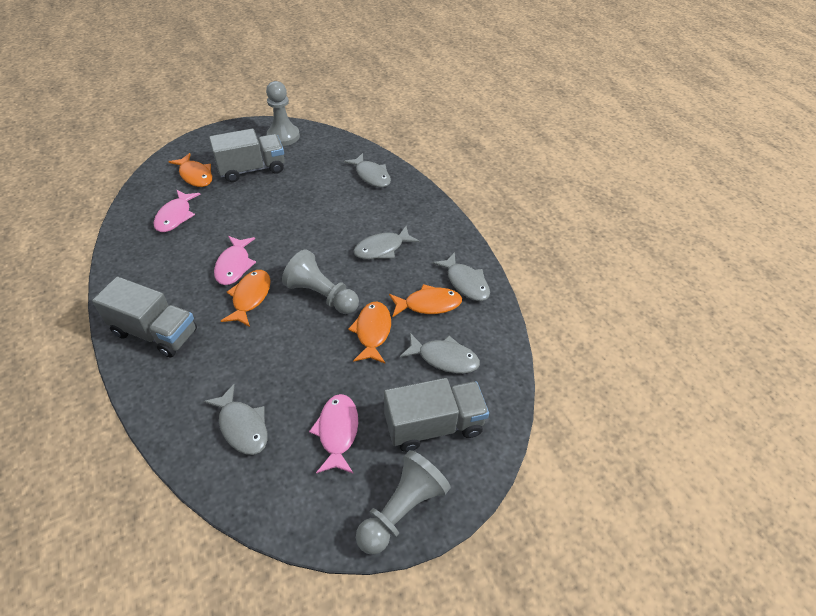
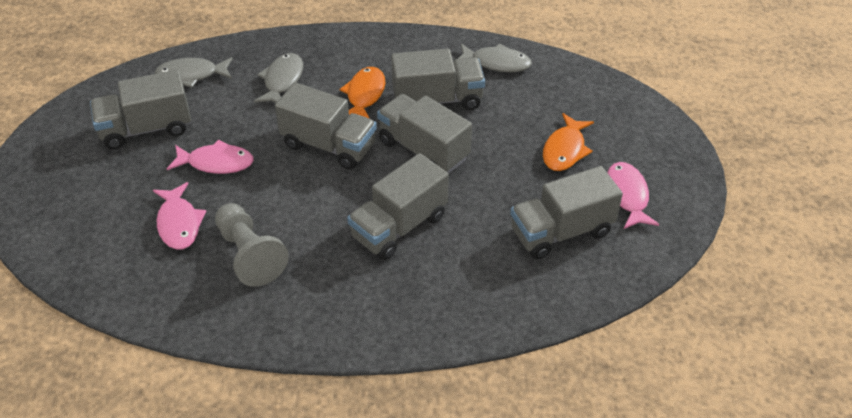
grey fish: [203,384,267,455] [344,153,391,187] [353,226,420,259] [400,333,480,374] [432,252,490,301] = 5 -> [155,57,233,88] [254,53,303,103] [458,43,532,72] = 3
grey pawn: [266,81,300,146] [282,249,359,314] [356,450,451,555] = 3 -> [215,203,289,287] = 1
grey truck: [92,277,197,357] [209,129,285,182] [384,378,489,452] = 3 -> [90,70,192,150] [275,82,377,170] [347,153,449,260] [377,94,472,174] [391,48,485,110] [510,166,623,259] = 6
orange fish: [168,153,212,187] [221,270,271,327] [348,301,391,363] [389,284,462,317] = 4 -> [339,67,385,119] [543,113,594,171] = 2

